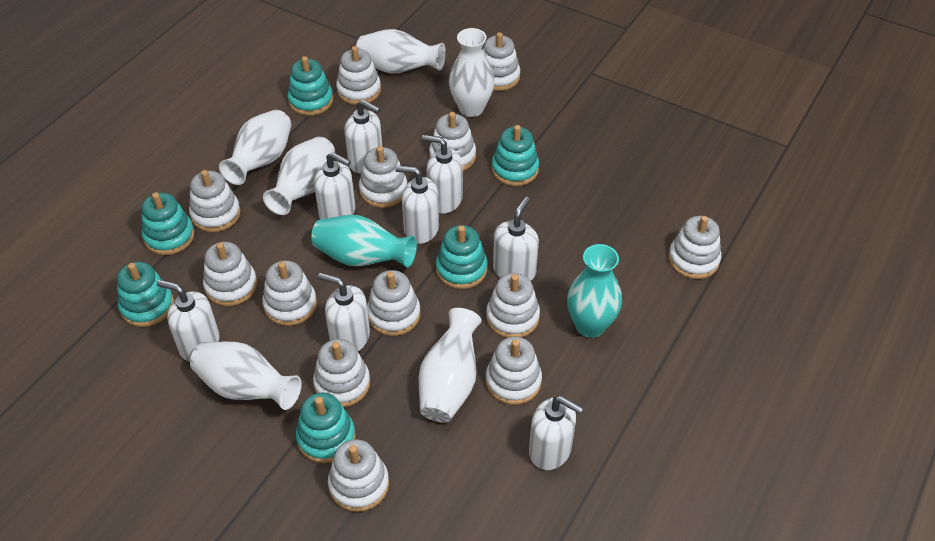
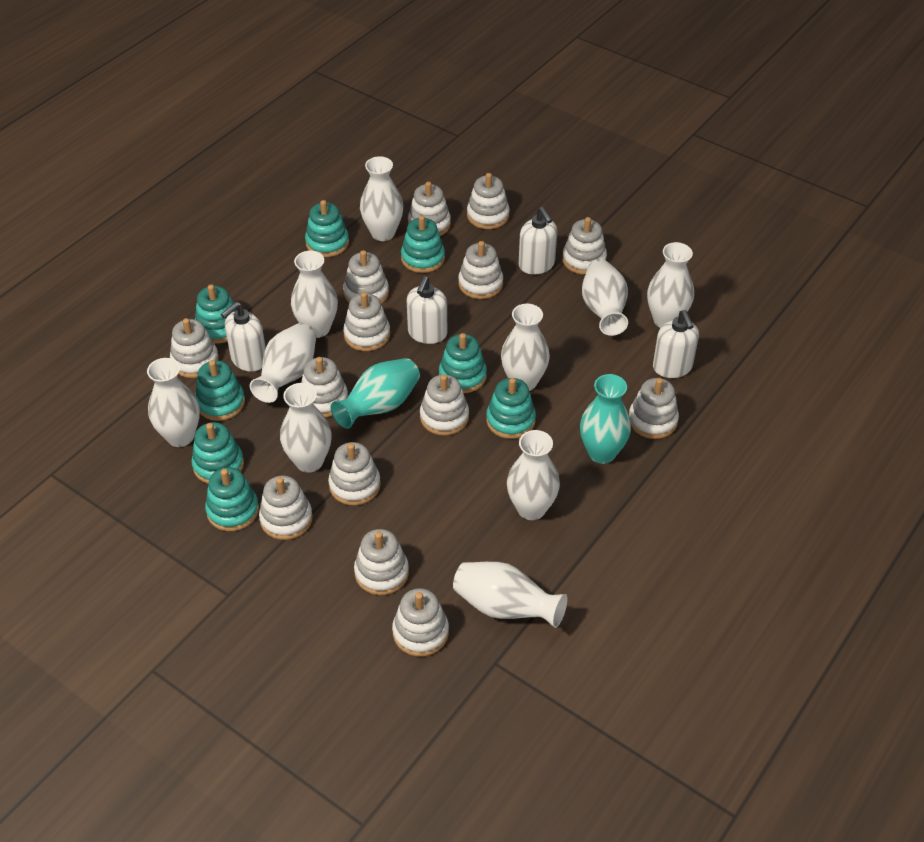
turquoise stacking toy: [117,262,174,327] [142,192,195,255] [287,56,333,116] [296,393,356,463] [436,225,487,289] [491,125,539,186] = 6 -> [191,422,244,484] [195,284,237,344] [195,360,245,421] [205,467,259,531] [305,200,349,257] [401,215,445,273] [439,333,487,393] [486,378,536,439] = 8
white soap dispenser: [157,280,220,362] [314,152,355,220] [318,273,370,352] [344,100,382,173] [395,166,439,244] [422,135,463,214] [493,197,539,281] [529,396,584,470] = 8 -> [221,302,266,372] [407,276,447,344] [519,207,557,274] [653,310,699,378] = 4
white stacking toy: [189,170,240,232] [203,242,257,306] [262,261,317,326] [313,339,370,407] [328,439,389,512] [336,46,381,105] [359,146,407,208] [367,270,420,336] [429,112,476,171] [483,32,520,91] [486,273,540,338] [486,336,542,405] [668,216,721,279] = 13 -> [170,318,219,378] [259,476,313,540] [301,357,348,417] [328,442,381,506] [343,250,389,304] [343,292,390,351] [354,529,409,595] [392,588,449,657] [408,182,451,236] [420,374,469,436] [458,241,503,299] [467,173,510,229] [562,217,607,275] [629,378,679,439] = 14
white vase: [190,342,302,410] [219,110,291,185] [263,137,335,215] [356,29,446,73] [419,308,481,422] [449,28,494,117] = 6 -> [147,358,200,447] [250,323,316,403] [280,383,332,473] [291,251,338,338] [360,156,403,241] [453,562,567,628] [501,304,550,391] [507,430,560,520] [582,260,628,336] [647,242,694,328] = 10

